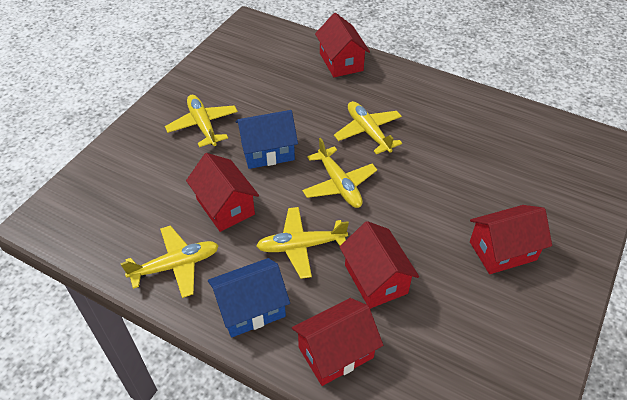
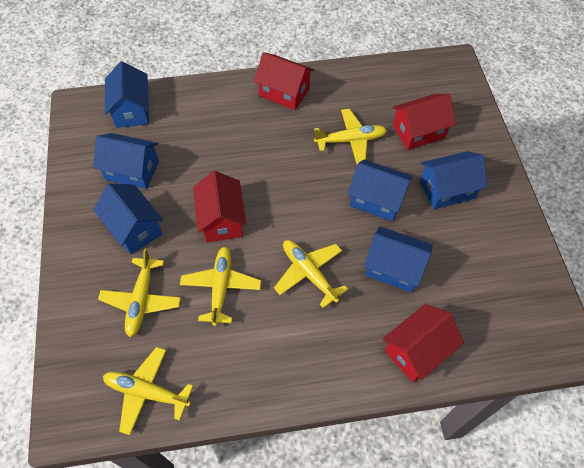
blue house: [208,258,290,338] [236,110,298,169] = 2 -> [93,133,159,189] [93,184,163,254] [105,61,149,128] [348,159,413,222] [364,226,433,293] [420,151,487,209] = 6
red house: [186,153,259,232] [292,298,383,386] [315,13,370,77] [340,221,419,309] [470,205,552,274] = 5 -> [193,171,246,242] [254,52,314,110] [383,304,464,382] [392,94,456,150] = 4

